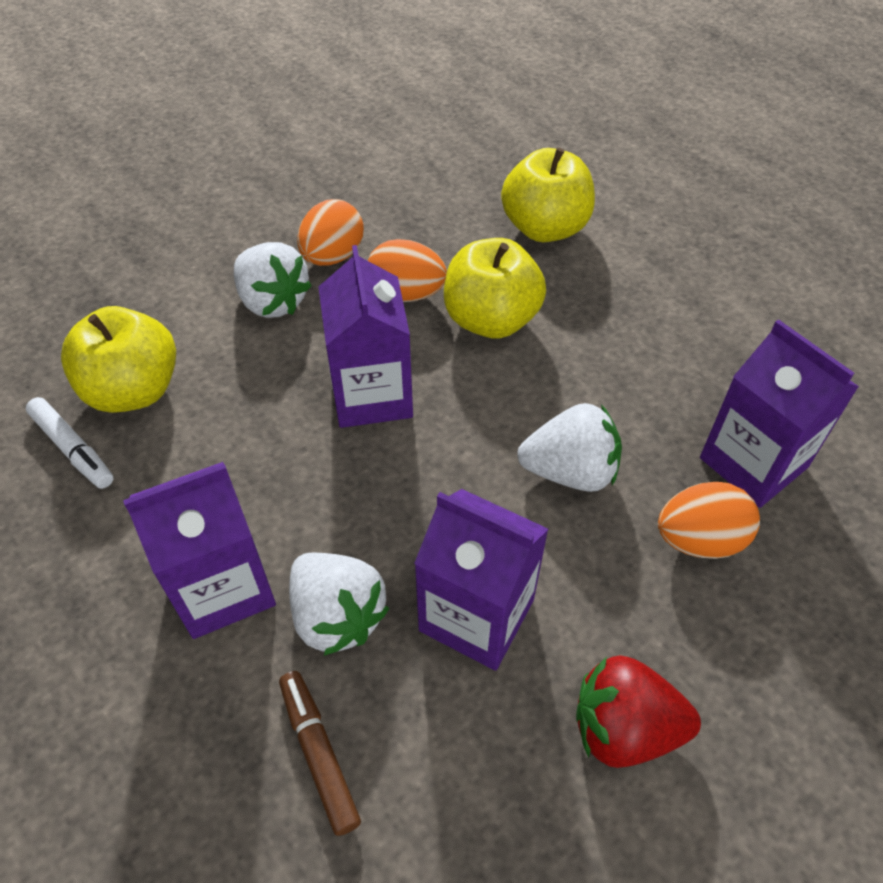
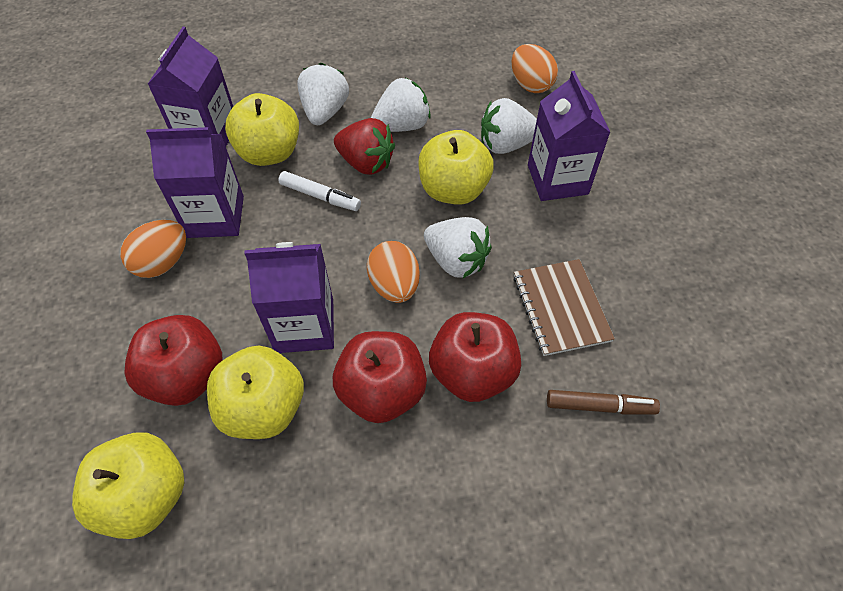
brown notebook: none = 0 -> [513,259,615,356] = 1
red apple: none = 0 -> [125,315,223,406] [333,331,427,423] [429,312,521,402] = 3
white strawberry: [234,242,312,318] [289,553,389,656] [517,403,622,492] = 3 -> [297,63,349,125] [371,78,431,132] [424,217,492,278] [481,98,537,154] = 4
yellow apple: [61,306,176,413] [444,238,546,338] [501,148,595,242] = 3 -> [72,432,185,539] [207,346,304,439] [225,93,299,166] [418,130,494,205] = 4

